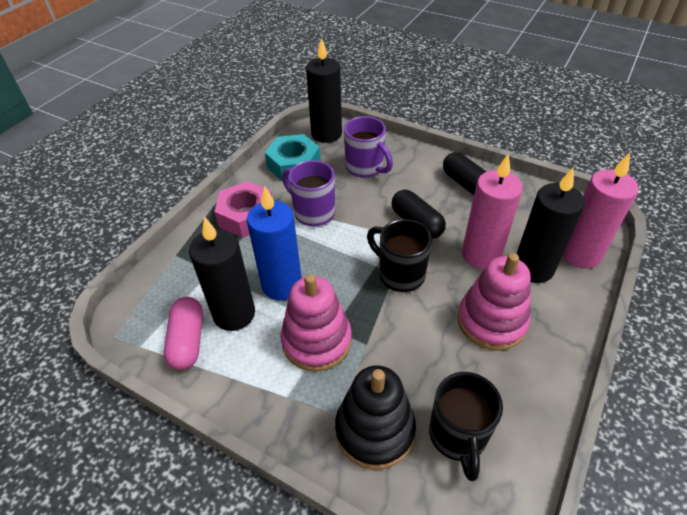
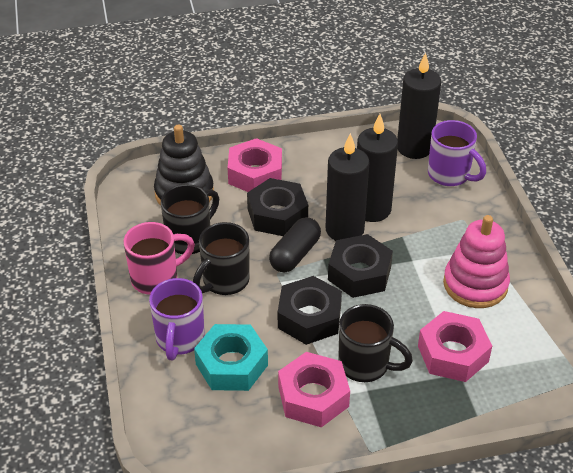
black capsule: [392,190,446,239] [443,152,487,195] = 2 -> [269,217,321,272] = 1
black mug: [367,219,432,292] [429,372,503,481] = 2 -> [161,184,219,254] [193,222,250,295] [338,304,413,382] = 3
black nut: none = 0 -> [247,178,308,236] [278,276,342,345] [328,234,393,298] = 3
blue candle: [247,186,302,301] = 1 -> none = 0
pink candle: [462,154,523,269] [563,153,638,269] = 2 -> none = 0
pink capsule: [164,297,203,370] = 1 -> none = 0
pink mug: none = 0 -> [124,222,195,295] = 1
pink nut: [214,181,272,238] = 1 -> [228,138,282,192] [278,352,350,427] [418,311,492,382] = 3
pink stacking toy: [281,274,352,371] [458,253,531,351] = 2 -> [443,215,510,308] = 1

